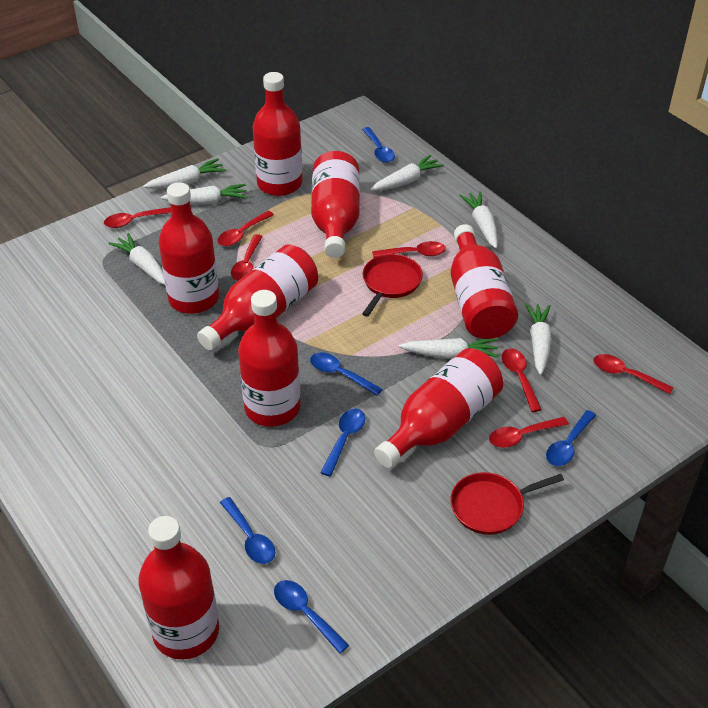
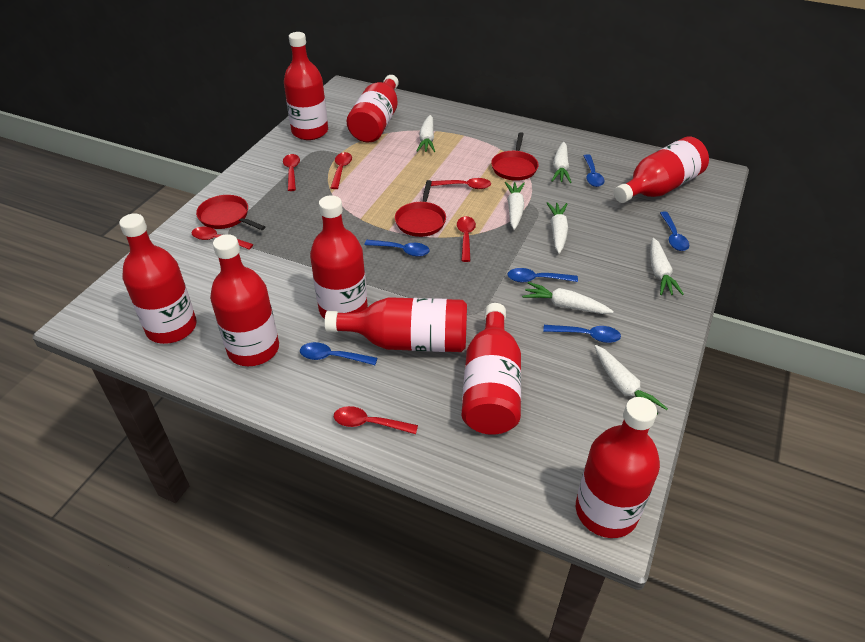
red bottle: [138,516,219,660] [158,182,219,314] [197,244,318,350] [238,290,301,427] [253,72,303,196] [311,151,360,258] [374,348,503,468] [451,224,518,339] = 8 -> [119,213,197,344] [210,234,279,366] [284,32,328,140] [310,195,368,319] [324,297,467,352] [347,75,399,142] [462,303,521,435] [576,397,660,538] [614,137,709,203] = 9
red pan: [362,254,423,317] [450,472,564,535] = 2 -> [196,195,265,230] [395,180,446,237] [491,132,539,181] = 3
red spoon: [104,207,171,228] [217,211,274,246] [231,234,263,281] [372,241,446,258] [489,417,569,448] [502,349,542,412] [593,354,673,394] = 7 -> [192,227,253,250] [283,154,300,191] [331,152,352,189] [334,406,418,434] [431,178,491,189] [457,216,476,262] = 6

